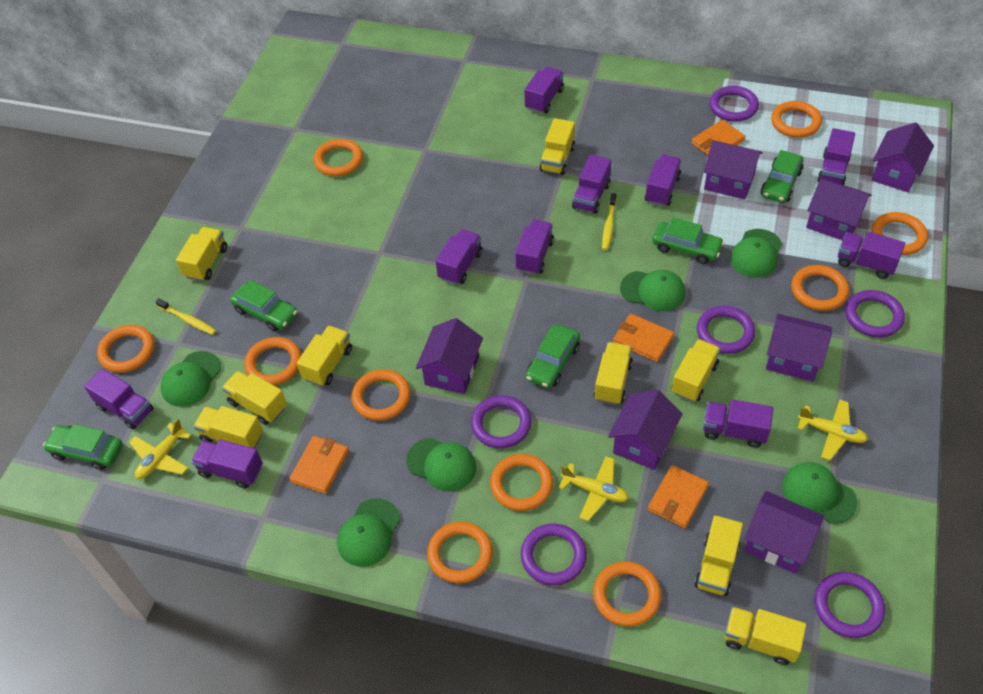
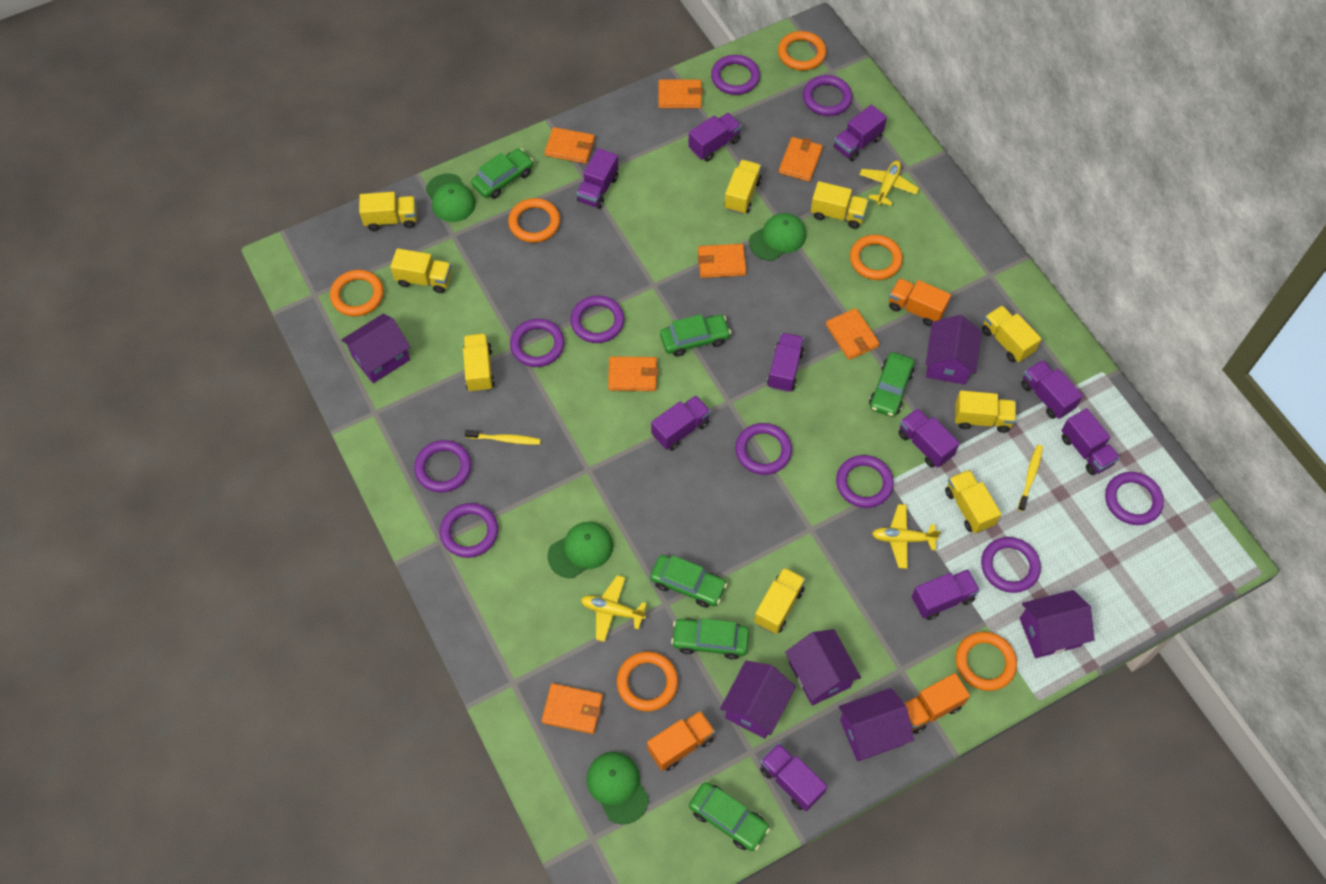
green cap: [161,351,221,407] [337,498,400,567] [406,438,476,491] [620,270,685,311] [730,229,782,277] [782,462,857,524] = 6 -> [426,173,476,222] [547,522,613,578] [586,752,649,824] [749,213,806,261] = 4
green car: [43,424,123,470] [230,280,297,331] [526,324,580,389] [653,217,724,264] [761,150,804,203] = 5 -> [471,148,534,199] [650,555,727,608] [660,314,731,357] [671,618,749,659] [689,782,770,851] [869,352,915,417] = 6
orange ring: [97,325,154,373] [244,337,302,385] [314,139,363,176] [352,369,410,421] [427,522,493,583] [490,454,553,511] [593,561,661,627] [771,101,822,138] [791,265,849,311] [871,212,928,255] = 10 -> [330,270,384,316] [508,198,560,243] [617,651,678,711] [778,31,826,71] [850,235,903,280] [956,632,1017,691] = 6
orange truck: none = 0 -> [647,710,715,771] [889,278,951,326] [904,673,970,734] = 3
orange wallet: [289,436,349,494] [613,313,674,362] [648,465,709,528] [691,120,745,155] = 4 -> [542,683,603,734] [544,127,595,164] [608,356,658,391] [658,79,703,108] [698,244,746,278] [779,137,823,182] [826,308,880,360] = 7
purple house: [416,318,483,394] [608,390,683,470] [703,141,762,200] [744,491,824,574] [766,314,832,382] [806,179,871,240] [872,122,934,192] = 7 -> [341,314,410,383] [720,661,796,739] [785,629,861,706] [839,688,914,761] [926,315,982,385] [1019,590,1095,658] = 6
purple ring: [471,395,532,449] [521,523,587,586] [697,306,755,354] [709,86,759,122] [814,572,885,638] [845,290,905,338] = 6 -> [414,440,471,493] [440,503,498,558] [510,319,565,367] [570,295,625,343] [711,55,760,95] [735,423,792,475] [803,75,852,116] [836,455,894,508] [981,537,1041,593] [1105,472,1164,525] = 10

